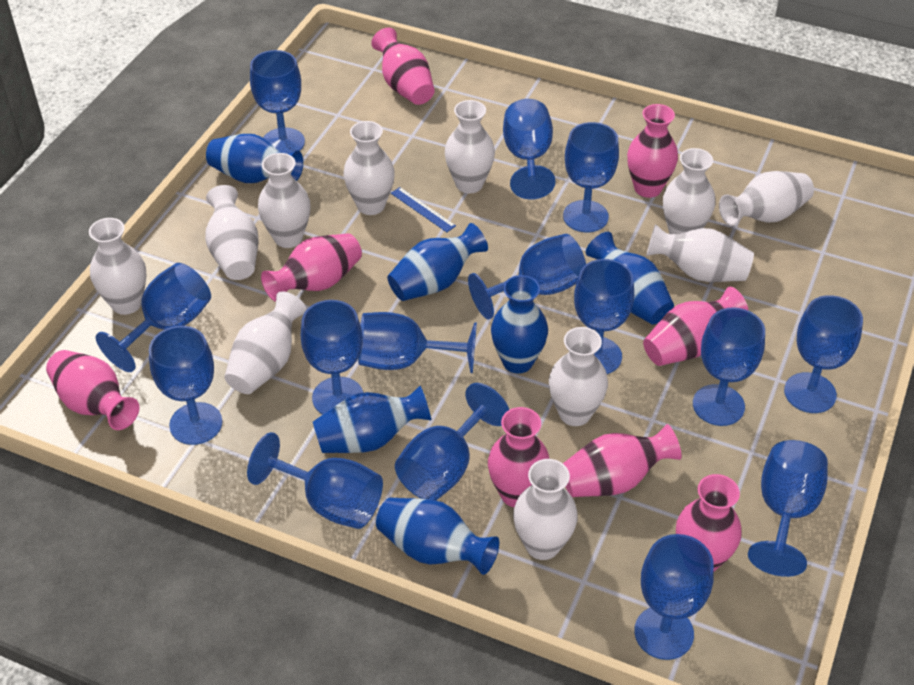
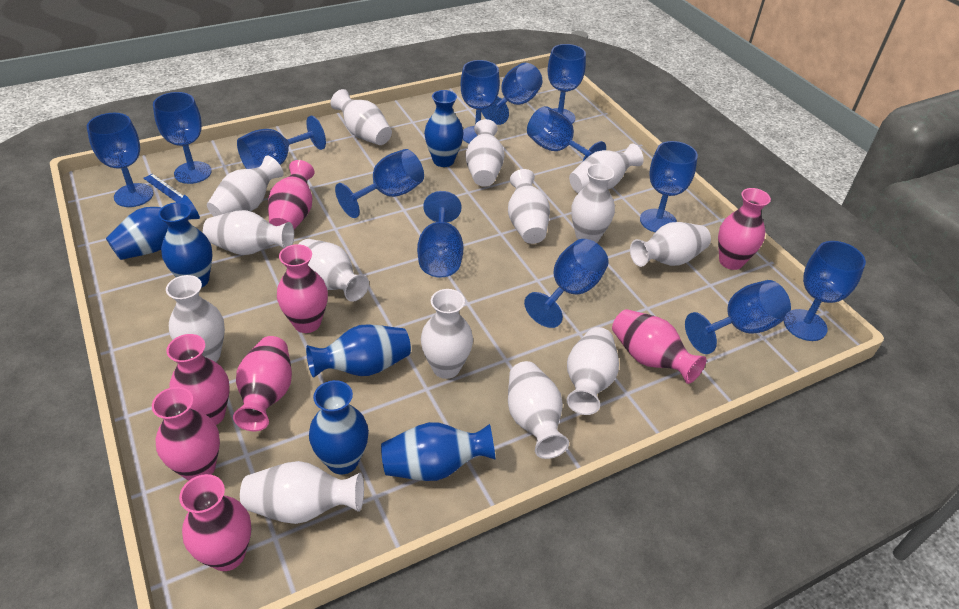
blue goblet: [95,263,211,372] [149,326,222,445] [247,432,383,529] [250,50,305,154] [301,300,363,414] [358,312,477,373] [395,383,509,500] [468,234,586,319] [503,99,556,200] [563,122,619,232] [574,259,634,374] [634,534,714,660] [693,307,765,426] [748,440,828,577] [784,295,863,413] = 15 -> [87,113,154,207] [153,92,212,184] [237,116,326,169] [335,149,424,218] [417,191,463,277] [461,60,500,143] [481,63,543,125] [524,239,609,328] [527,106,606,162] [548,44,586,124] [640,141,698,232] [685,280,791,354] [784,241,866,341] = 13
white vase: [89,218,146,315] [205,185,259,280] [224,291,307,394] [258,153,311,248] [343,121,395,215] [445,100,495,194] [513,459,578,560] [549,327,608,426] [646,224,754,282] [663,148,715,234] [719,171,814,226] = 11 -> [166,275,225,362] [203,210,294,255] [207,156,284,216] [240,461,364,524] [299,239,369,302] [331,89,392,145] [421,289,473,379] [465,119,505,186] [508,169,550,244] [508,361,569,459] [567,327,619,415] [569,143,644,193] [571,164,615,243] [630,222,711,267] = 14

